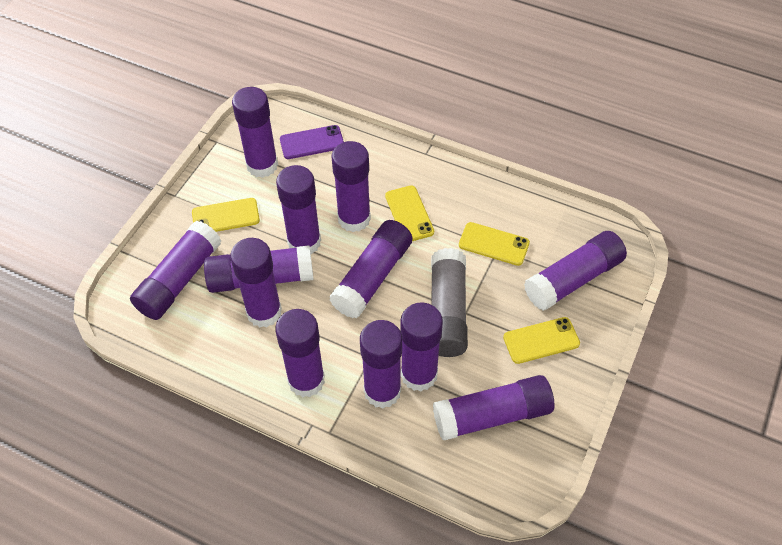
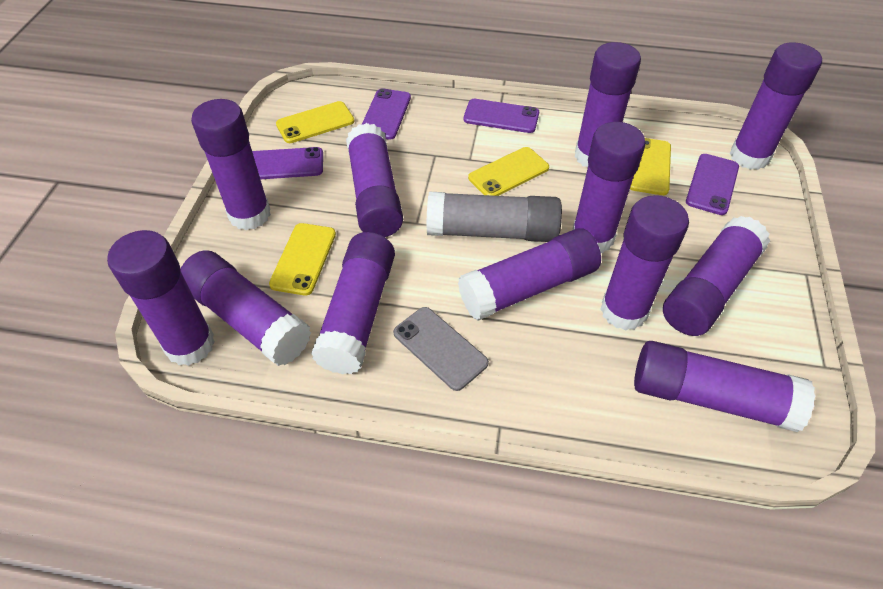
grey phone: none = 0 -> [393,307,489,391] = 1
purple phone: [280,125,344,159] = 1 -> [252,147,323,179] [362,88,411,140] [464,99,539,133] [686,154,739,215] = 4

